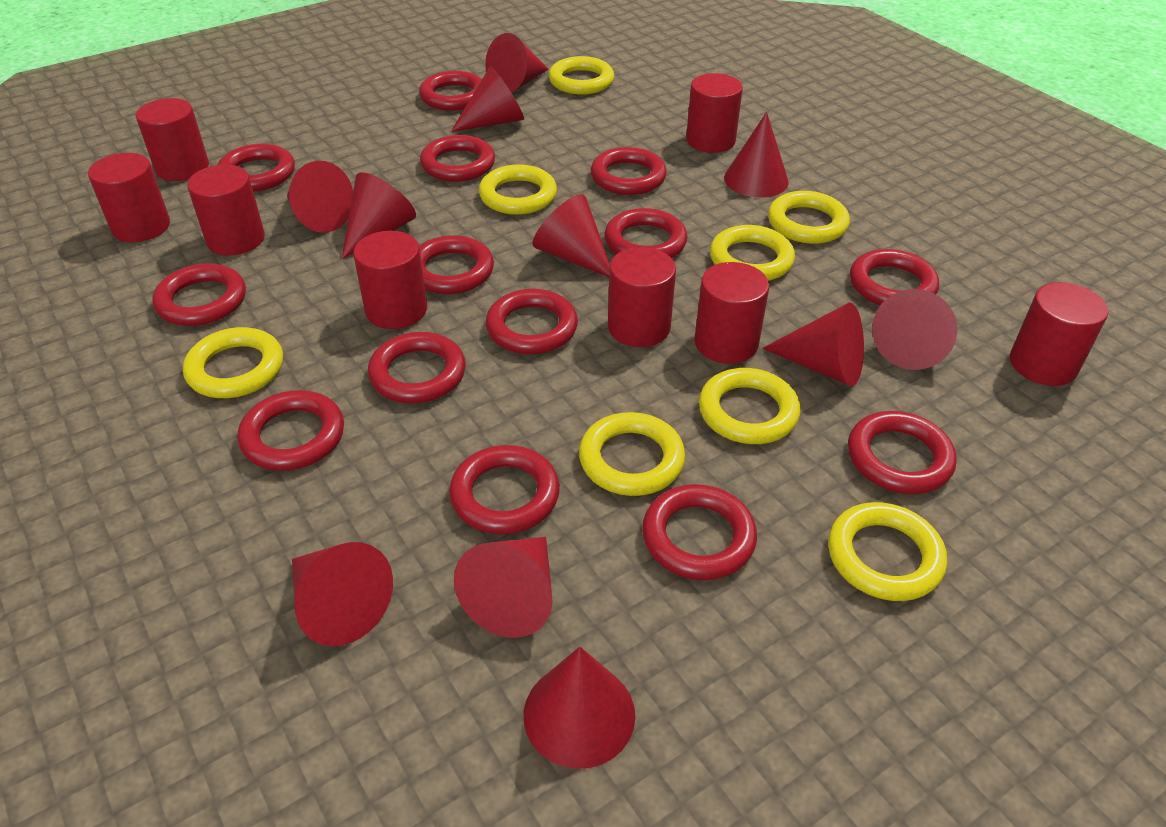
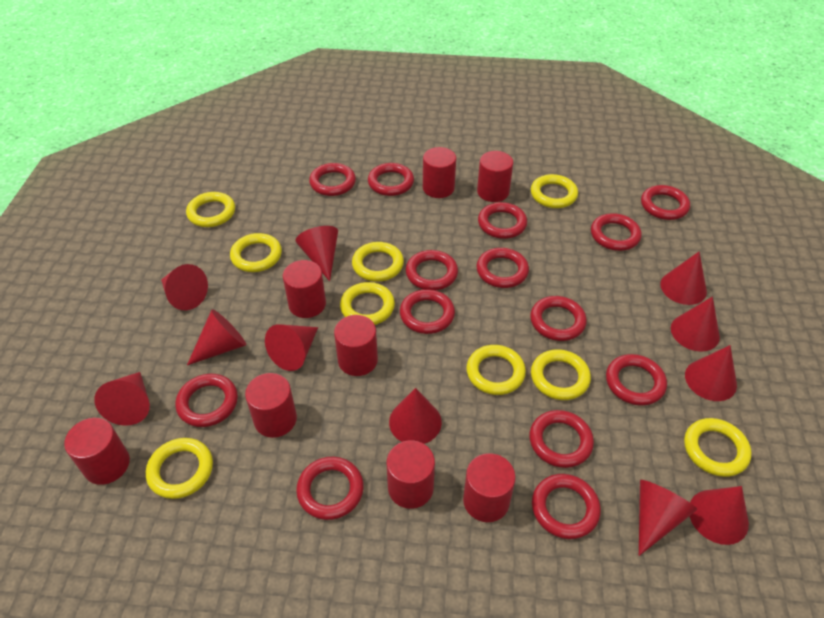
yellow ring: [183,327,283,398] [479,164,557,215] [548,56,614,95] [579,412,685,496] [699,368,800,444] [710,225,795,281] [768,191,850,244] [828,502,947,601] = 8 -> [146,438,213,499] [186,192,235,227] [230,233,282,272] [340,282,395,325] [352,242,404,282] [466,345,526,395] [531,174,578,208] [531,349,591,400] [684,418,752,477] = 9

